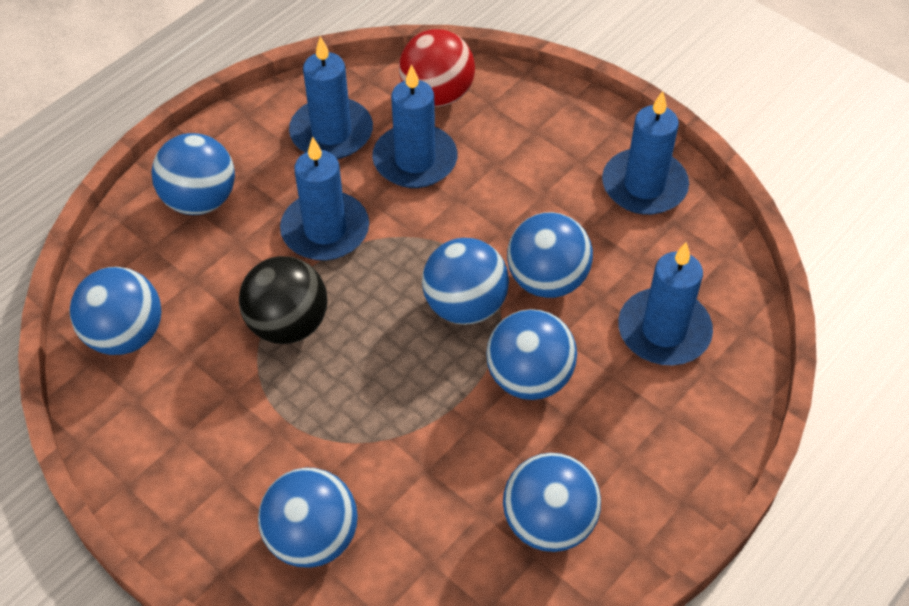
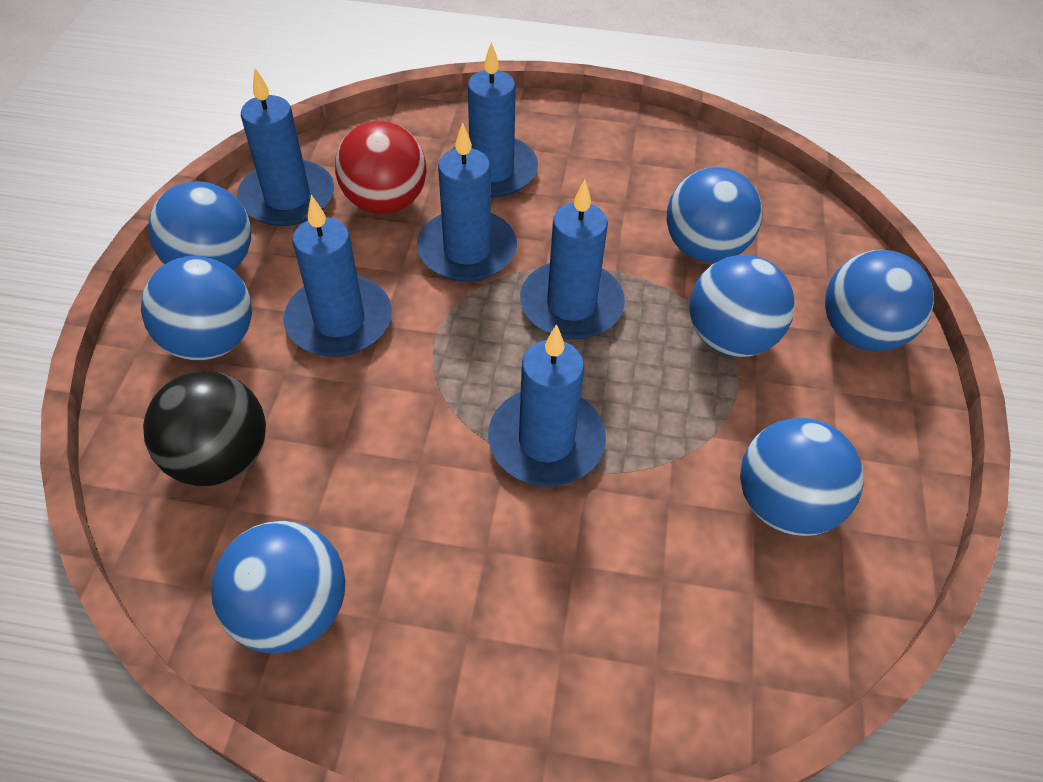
blue candle: [280,137,369,261] [289,36,373,159] [372,64,458,188] [602,91,689,215] [618,242,713,365] = 5 -> [237,68,334,226] [283,195,392,357] [417,122,517,282] [451,42,538,198] [488,324,606,486] [520,180,625,340] = 6

